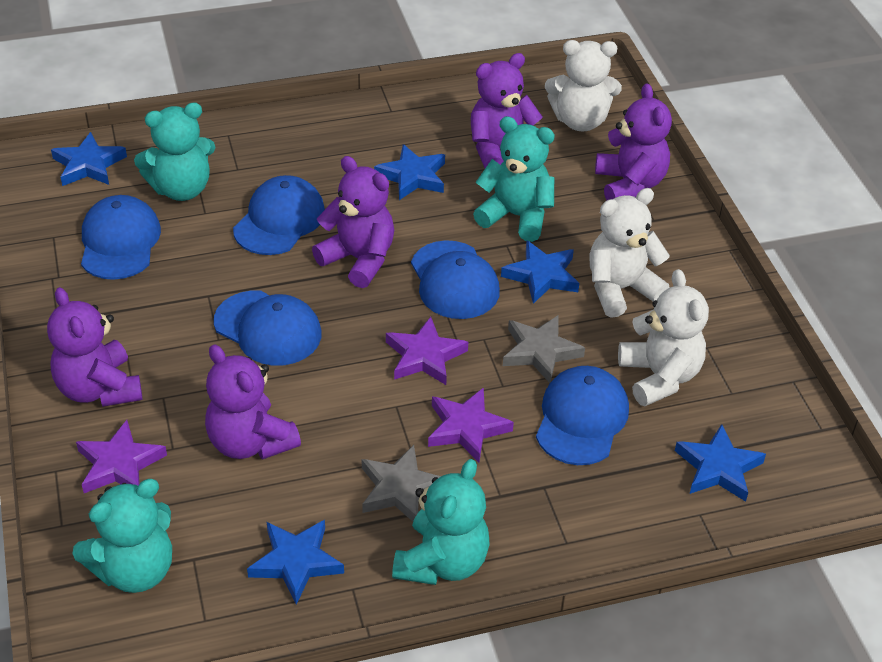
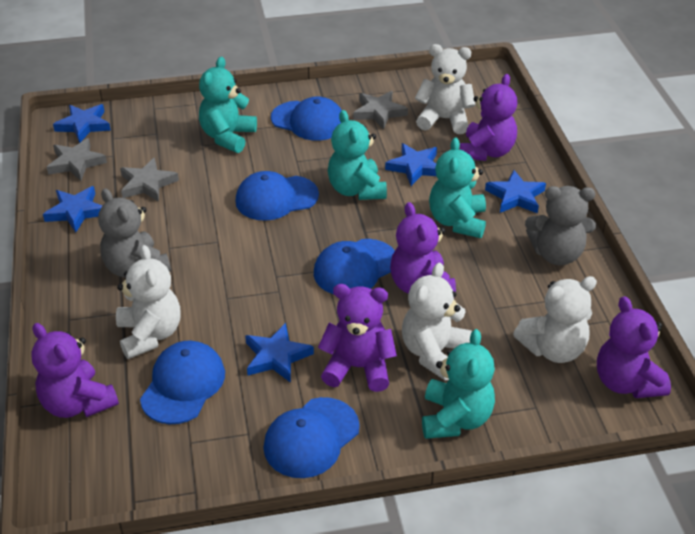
grey star: [362,445,441,521] [503,315,585,383] = 2 -> [47,138,107,181] [120,158,179,202] [353,91,408,129] = 3
grey teddy bear: none = 0 -> [98,188,171,278] [525,186,596,265] = 2
purple star: [76,420,167,493] [386,317,468,385] [428,387,514,463] = 3 -> none = 0
white teddy bear: [545,40,622,131] [589,188,670,318] [618,269,709,406] = 3 -> [116,245,180,359] [402,263,472,380] [415,44,476,134] [513,276,597,363] = 4

